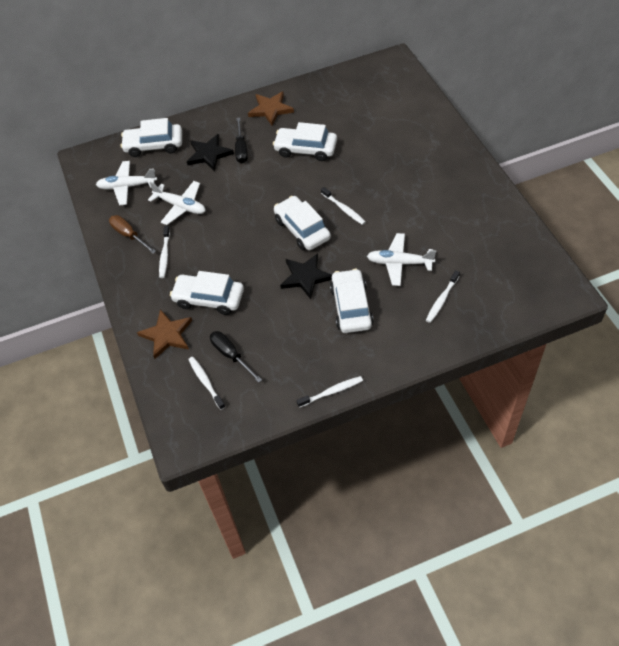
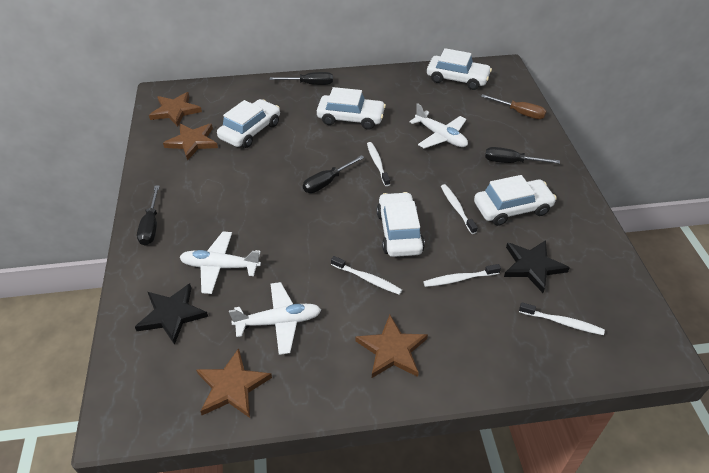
black screwdriver: [210,331,262,383] [235,118,248,163] = 2 -> [137,185,160,246] [270,72,333,85] [303,155,364,193] [485,147,560,164] = 4
brown star: [137,309,192,359] [248,92,294,125] = 2 -> [149,92,202,127] [163,124,218,161] [196,348,272,418] [356,315,428,378] = 4

